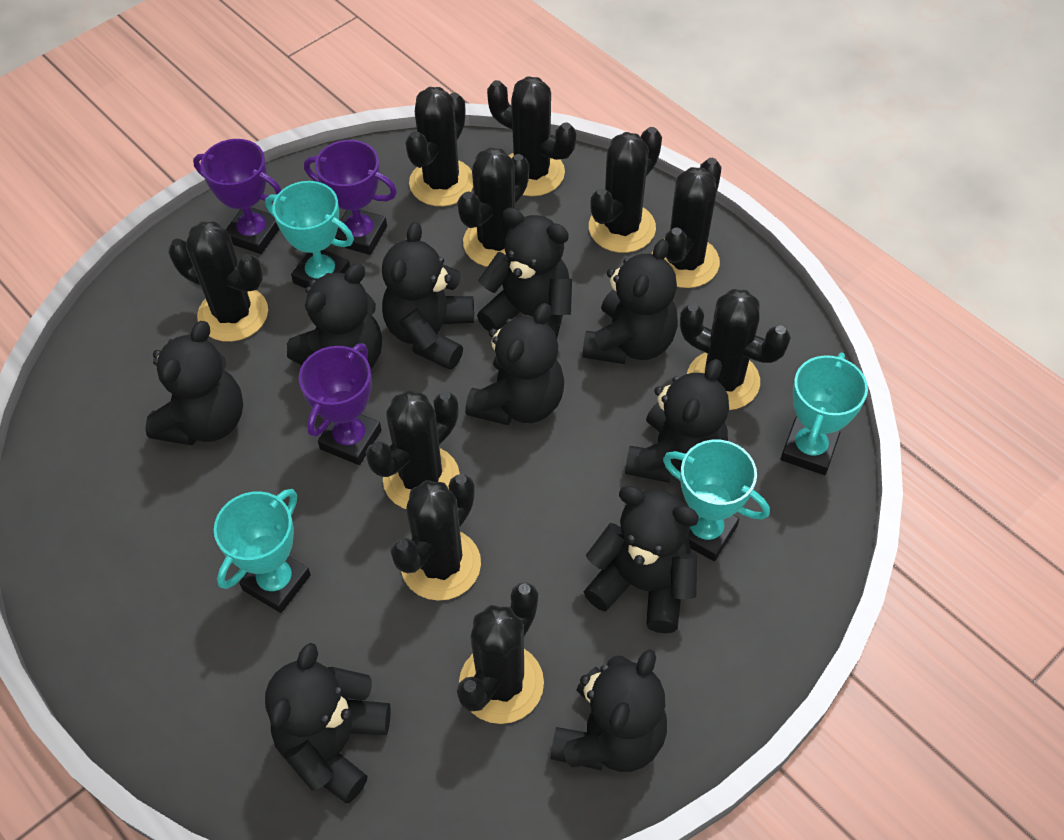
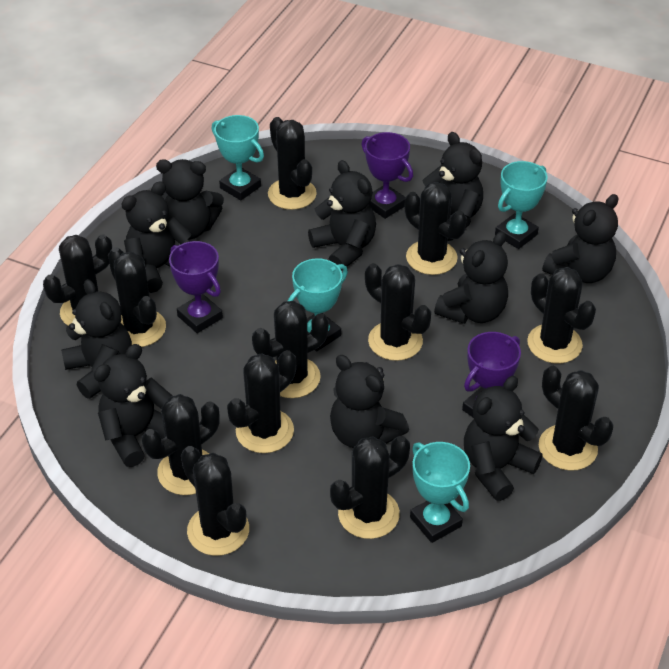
black cactus: [168,221,268,342] [366,390,460,509] [390,474,481,601] [406,87,473,206] [457,147,529,267] [457,582,544,724] [487,76,576,196] [589,127,662,253] [652,158,722,288] [680,289,791,410] = 10 -> [43,234,112,326] [108,247,166,347] [142,394,220,495] [181,446,249,556] [227,350,296,453] [252,301,329,398] [268,117,317,210] [330,436,410,539] [365,263,431,361] [405,182,467,275] [527,267,596,364] [539,366,614,471] = 12

